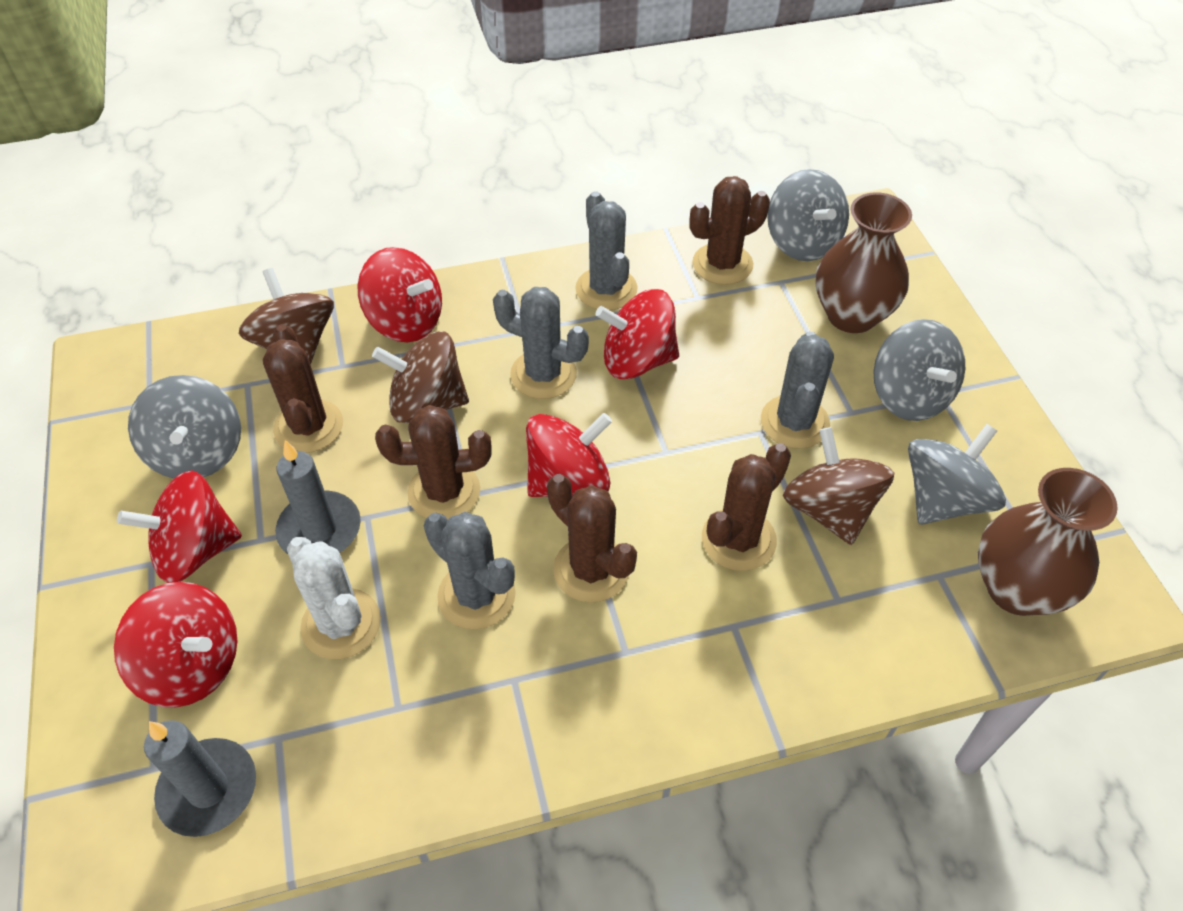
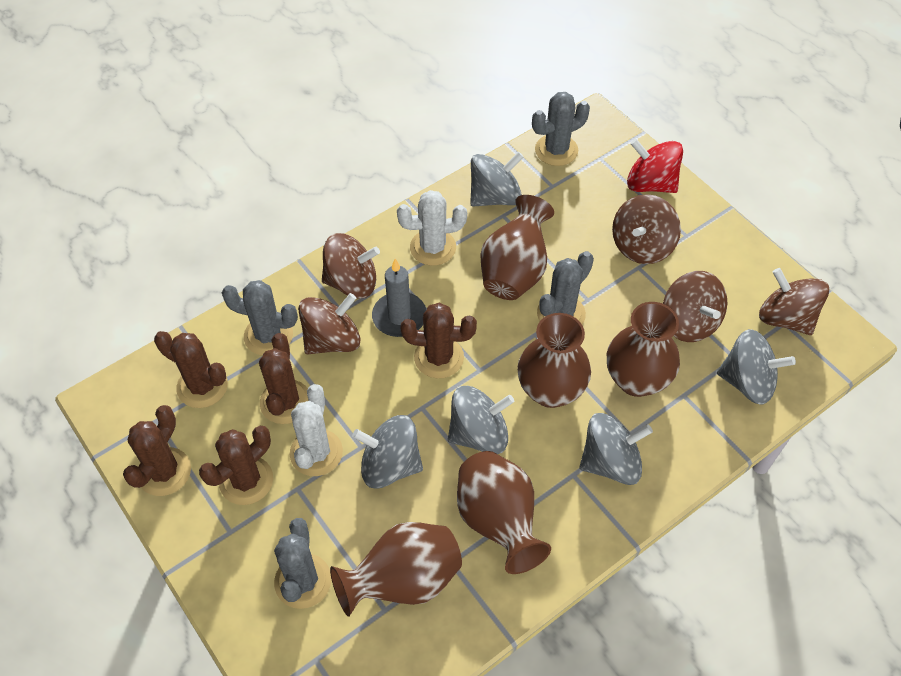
brown spinning top: [239,268,334,365] [372,331,469,423] [783,427,894,545] = 3 -> [298,293,361,354] [322,233,380,299] [612,194,681,264] [663,271,727,342] [759,268,829,335] = 5
brown vase: [816,192,912,333] [978,468,1118,616] = 2 -> [330,522,462,617] [457,451,551,574] [480,195,554,300] [517,313,591,408] [607,302,680,397] = 5
grey candle: [144,720,256,837] [275,440,361,554] = 2 -> [372,259,426,337] = 1
grey spinning top: [128,375,241,479] [767,169,849,261] [874,319,965,421] [908,424,1006,524] = 4 -> [352,415,423,489] [448,386,514,454] [470,152,524,206] [579,413,653,485] [717,329,796,404] = 5
red spinning top: [114,582,237,707] [117,470,242,583] [358,247,442,342] [526,413,612,497] [596,289,679,379] = 5 -> [627,139,683,193] = 1
white cactus: [287,537,381,659] = 1 -> [290,384,343,476] [397,190,467,266] = 2

